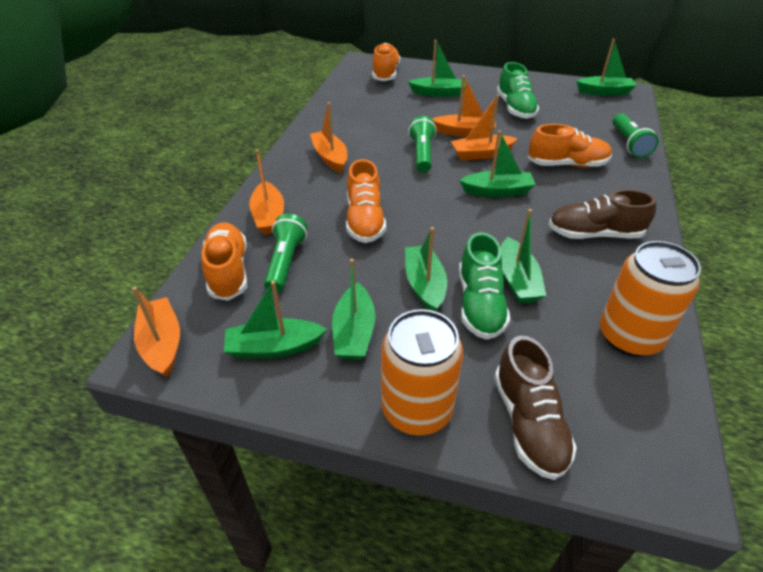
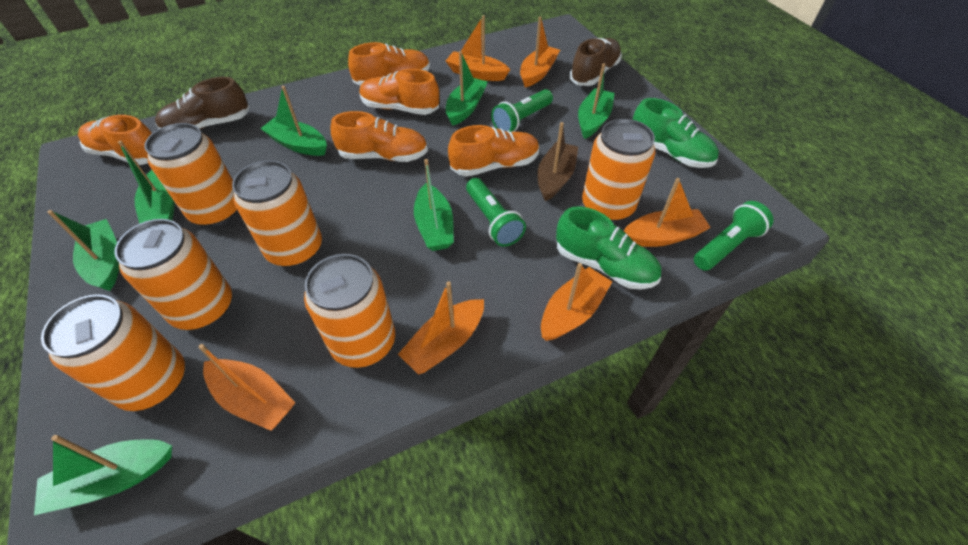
brown boat: none = 0 -> [537,122,578,201] = 1
orange boat: [132,287,180,377] [249,149,284,235] [310,102,347,173] [432,75,496,137] [451,95,518,160] = 5 -> [198,344,296,431] [398,281,484,375] [446,15,510,81] [520,17,560,87] [541,263,612,341] [624,178,711,247] = 6
orange can: [381,309,463,435] [600,241,701,357] = 2 -> [41,294,185,411] [114,219,232,330] [144,123,238,227] [232,160,322,267] [304,254,395,368] [582,119,655,222] = 6
orange shoe: [201,222,247,301] [346,159,386,243] [372,43,400,81] [528,124,612,168] = 4 -> [78,115,152,165] [331,111,428,162] [348,42,430,86] [359,69,439,115] [448,125,539,177] = 5

